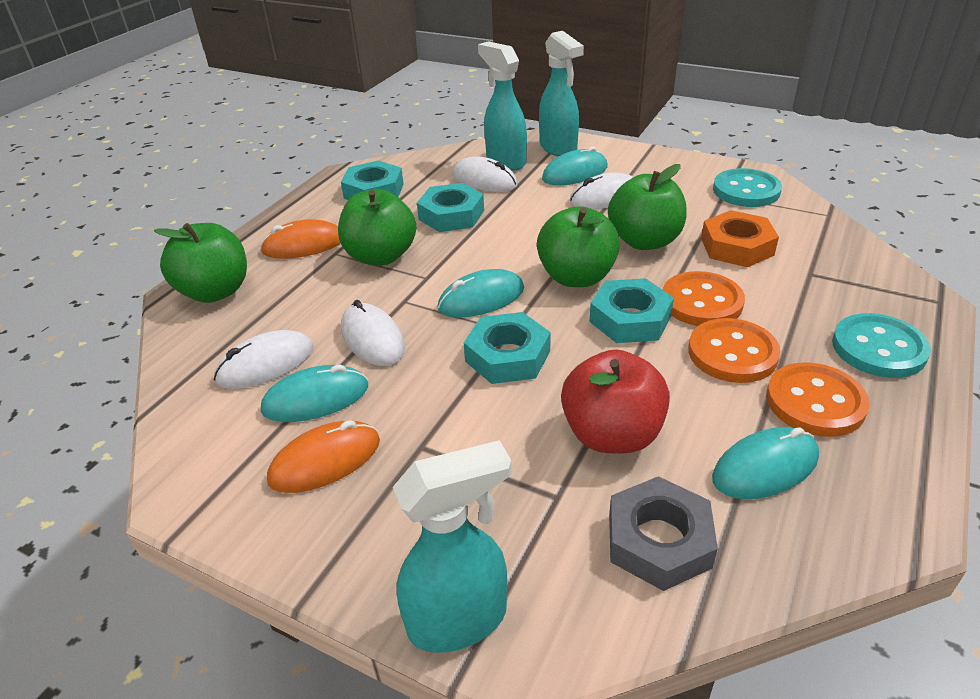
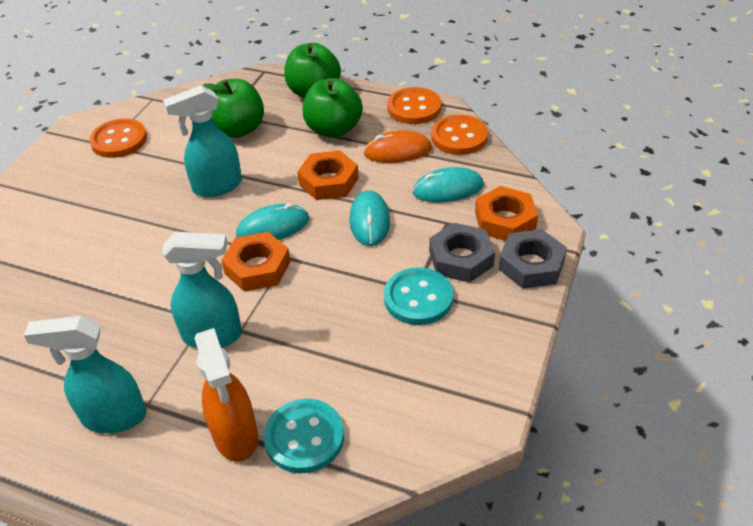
green apple: [154,223,247,303] [338,189,416,266] [537,206,620,287] [608,164,687,250] = 4 -> [203,79,264,138] [284,43,341,98] [303,78,363,138] = 3
grey nut: [609,476,718,591] = 1 -> [429,223,495,283] [498,229,567,289] = 2
orange mouse: [260,219,340,259] [267,420,380,493] = 2 -> [363,131,432,163] = 1
orange nut: [701,210,779,267] = 1 -> [221,232,291,291] [297,150,359,200] [475,186,538,241] = 3
orange spray bottle: none = 0 -> [194,328,258,462] = 1
red apple: [561,350,670,454] = 1 -> none = 0
turquoise mouse: [261,365,368,422] [438,269,524,317] [542,146,608,185] [712,427,819,499] = 4 -> [236,203,309,240] [349,190,390,246] [412,167,484,203] = 3
turquoise nut: [341,160,404,200] [417,183,484,232] [464,312,551,384] [590,278,674,343] = 4 -> none = 0
white mouse: [214,330,314,389] [341,300,405,366] [452,157,518,192] [569,173,633,209] = 4 -> none = 0

